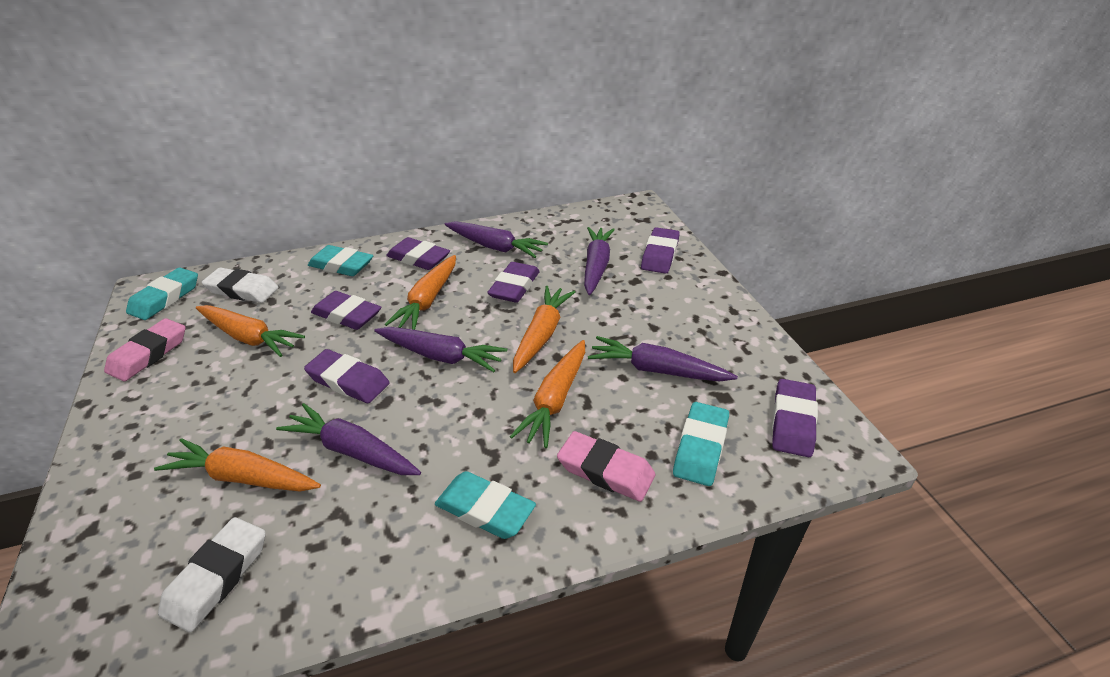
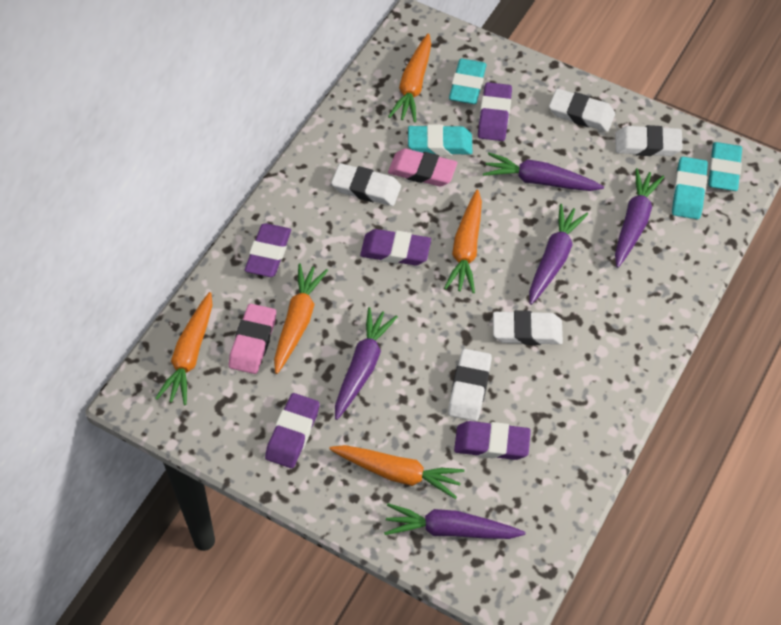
purple eraser: [304,349,389,403] [311,291,381,330] [386,237,450,270] [487,262,540,303] [641,227,680,274] [772,379,818,457] = 6 -> [244,223,291,277] [265,393,320,468] [360,229,431,265] [454,421,531,460] [478,82,512,141] = 5
white eraser: [158,517,266,632] [202,267,279,303] = 2 -> [331,163,401,206] [448,349,492,421] [493,310,563,345] [549,89,615,132] [616,125,683,156] = 5

